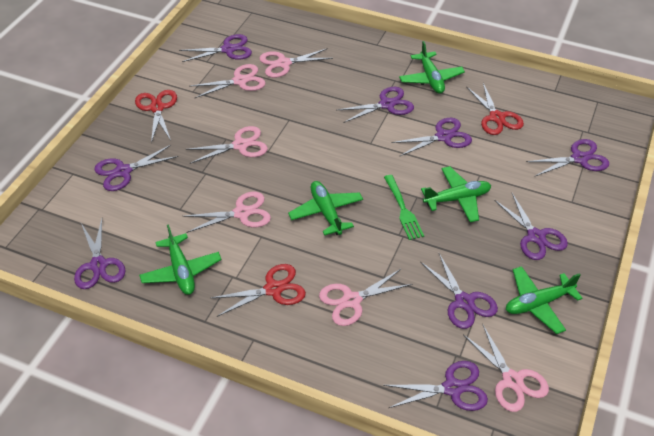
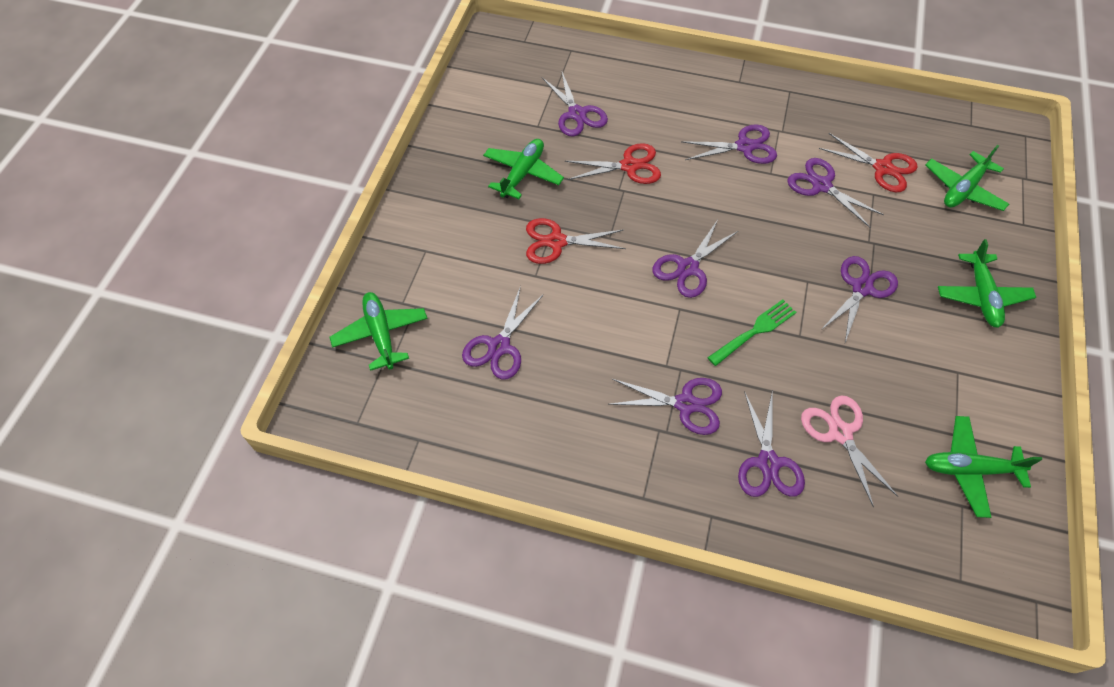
pink scissors: [183,192,271,233] [185,126,268,164] [189,64,266,98] [259,48,333,78] [319,269,413,326] [463,324,549,412] = 6 -> [801,396,899,507] = 1
purple scissors: [74,219,126,289] [94,145,178,191] [179,34,252,62] [337,87,414,123] [383,361,488,411] [391,118,472,157] [421,253,498,329] [494,193,568,260] [526,139,609,176] = 9 -> [462,286,544,380] [542,70,608,136] [608,378,722,435] [652,221,738,298] [681,124,777,164] [738,391,805,497] [787,158,884,228] [821,256,898,343] = 8

